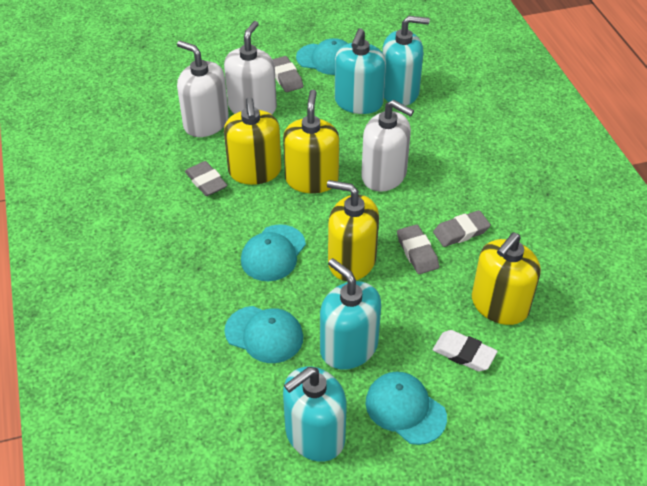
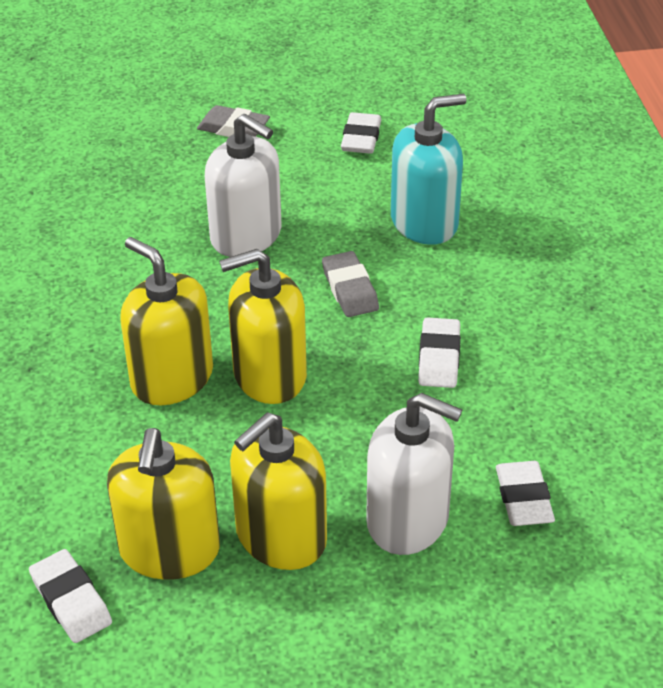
grey eraser: [185,161,228,196] [272,56,304,92] [397,224,439,274] [433,210,491,247] = 4 -> [197,105,270,137] [322,251,379,317] = 2
turquoise cap: [224,306,303,363] [241,224,306,281] [296,38,348,75] [365,372,447,445] = 4 -> none = 0
turquoise soap dispenser: [283,366,347,462] [320,258,381,370] [335,28,386,114] [382,16,430,106] = 4 -> [391,94,467,245] = 1
white eraser: [433,330,498,371] = 1 -> [29,549,112,643] [341,112,381,154] [418,317,461,388] [496,461,555,526] = 4
white soap dispenser: [177,41,229,137] [224,21,277,114] [361,100,414,192] = 3 -> [205,114,282,257] [366,393,462,555] = 2

